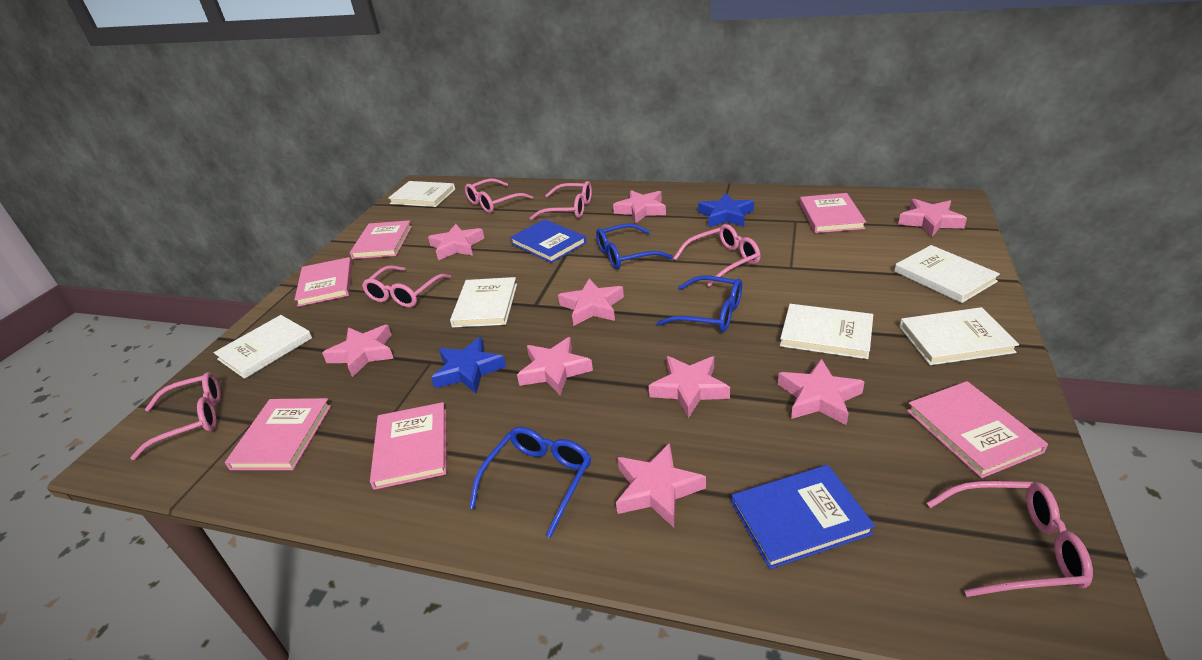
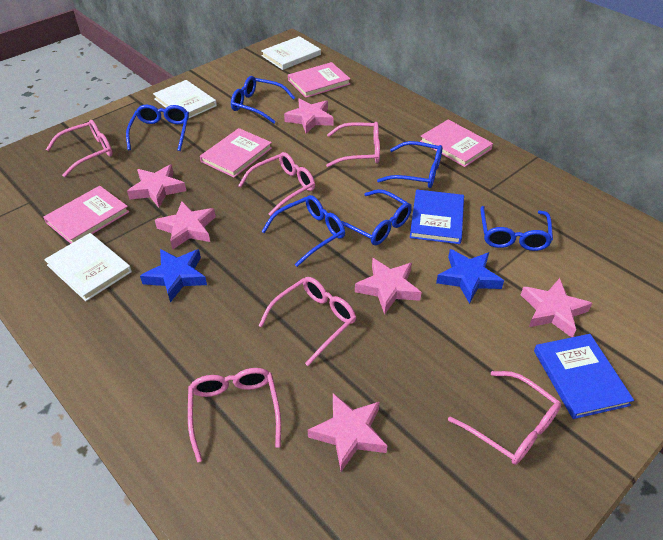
blue glasses: [469,427,591,538] [596,223,673,269] [657,276,742,332] = 3 -> [126,105,189,151] [231,76,295,124] [261,195,345,267] [341,189,412,245] [377,141,443,188] [480,206,553,251] = 6
pink book: [225,398,331,470] [294,257,352,307] [350,220,412,259] [370,402,446,490] [800,193,866,233] [907,381,1048,478] = 6 -> [43,186,129,244] [200,128,272,177] [288,62,350,98] [420,119,493,167] = 4
pink star: [322,325,394,377] [428,224,484,261] [517,337,593,396] [558,279,624,326] [613,190,666,224] [616,443,706,527] [649,356,730,418] [778,358,865,425] [898,199,967,237] = 9 -> [127,164,186,208] [155,201,216,249] [284,99,333,134] [308,393,387,471] [355,258,422,315] [521,278,592,337] = 6
white book: [214,315,312,379] [388,181,455,207] [450,277,517,327] [780,304,873,359] [894,245,1000,303] [899,307,1019,365] = 6 -> [44,233,132,301] [153,80,217,118] [261,36,321,70] = 3

